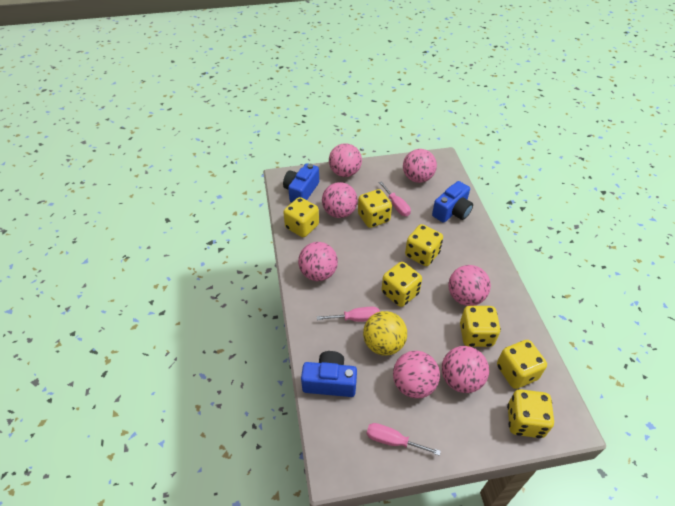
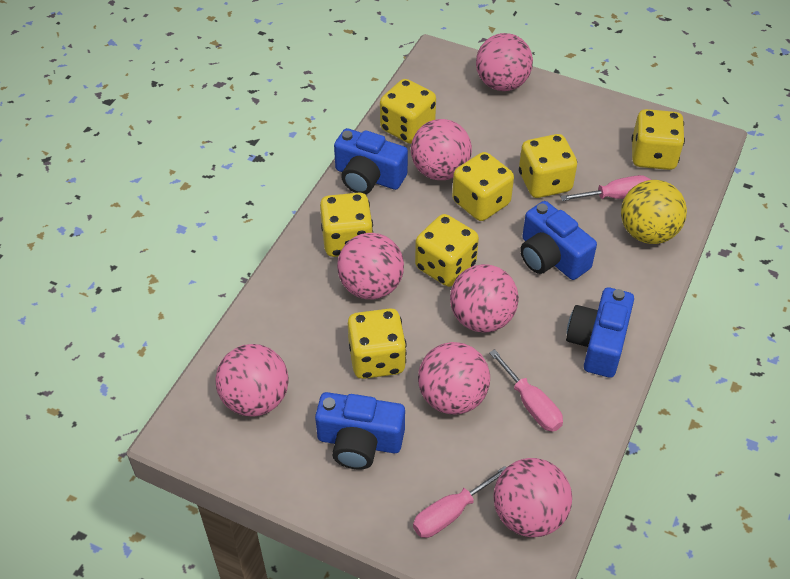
blue camera: [283,163,319,203] [301,351,357,397] [432,181,473,223] = 3 -> [315,392,405,470] [334,128,408,194] [520,201,597,280] [566,287,634,378] = 4

